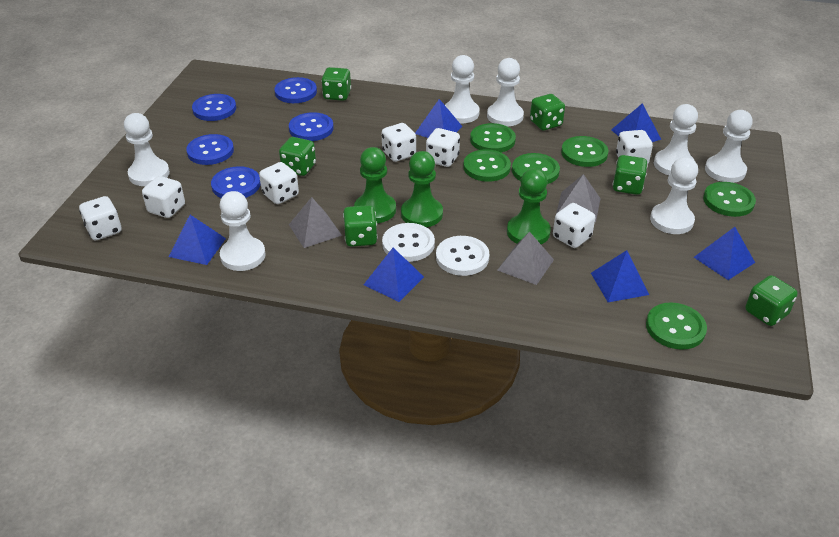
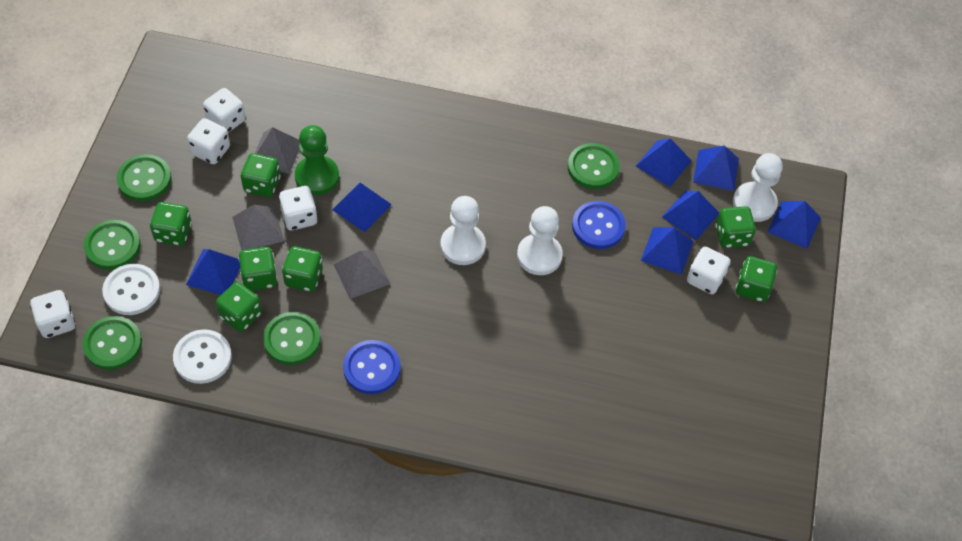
blue button: [186,134,234,165] [192,94,236,121] [211,166,261,198] [274,77,317,103] [289,112,334,141] = 5 -> [343,340,401,394] [572,201,626,249] = 2
blue pyramid: [169,215,226,265] [364,248,424,302] [415,99,463,138] [591,250,649,302] [611,103,661,142] [694,227,755,280] = 6 -> [186,249,240,295] [332,183,392,232] [636,138,692,187] [641,227,694,275] [662,191,719,240] [693,145,739,191] [768,201,821,249] = 7
green button: [463,149,511,182] [470,123,516,152] [512,153,560,184] [561,136,609,167] [646,302,707,350] [703,182,756,217] = 6 -> [82,316,142,370] [84,220,140,270] [117,154,172,201] [263,312,321,365] [568,143,620,189] = 5
green dice: [279,137,316,176] [321,67,351,101] [343,205,377,247] [530,94,565,130] [613,155,648,195] [745,275,798,326] = 6 -> [150,202,192,246] [216,282,262,332] [238,247,277,291] [241,153,281,197] [282,246,323,292] [715,206,756,248] [736,256,777,302] = 7
green pawn: [354,147,396,223] [401,151,443,227] [507,169,551,244] = 3 -> [295,125,339,195] = 1
white dice: [79,196,122,240] [142,176,185,218] [259,162,299,204] [382,123,416,162] [426,128,460,167] [553,203,595,248] [616,130,653,164] = 7 -> [30,290,75,338] [187,118,230,164] [203,88,246,133] [279,186,318,231] [687,247,731,294] = 5
white pawn: [124,113,170,186] [220,191,266,271] [445,55,480,123] [487,58,524,126] [650,157,698,234] [654,104,698,175] [705,110,753,183] = 7 -> [440,196,486,265] [517,206,563,275] [733,153,783,222] = 3

